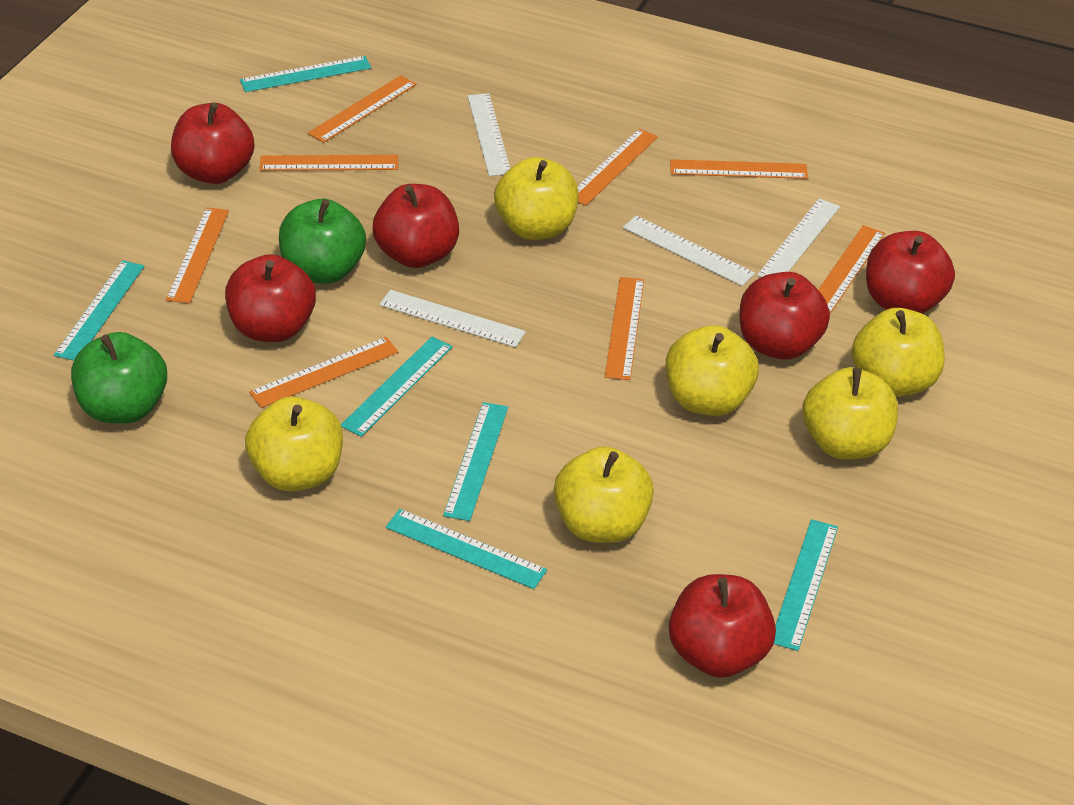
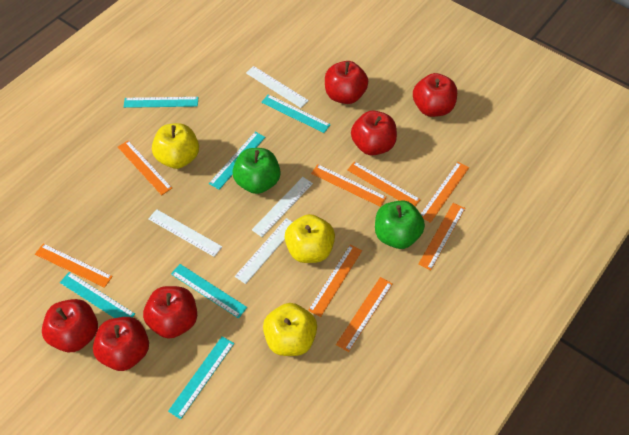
yellow apple: [245,397,343,491] [494,157,579,240] [554,446,654,543] [666,325,759,416] [802,367,898,459] [852,308,945,397] = 6 -> [152,123,199,169] [263,303,317,356] [285,214,335,263] = 3

